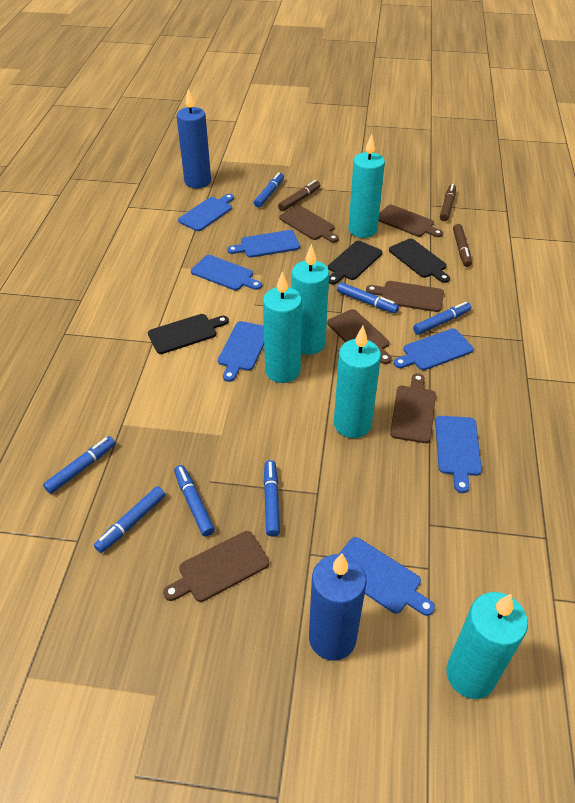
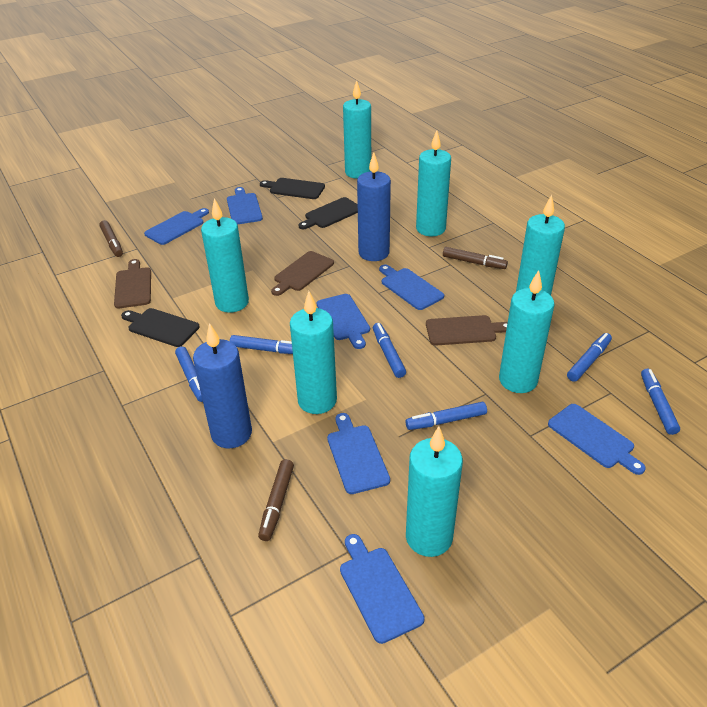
blue marker: [43,436,116,494] [94,486,165,553] [174,465,215,536] [254,172,284,208] [264,460,280,537] [337,282,399,314] [413,302,471,335] = 7 -> [175,346,203,402] [230,335,293,354] [373,323,406,378] [405,402,487,430] [567,333,612,382] [641,368,680,435] = 6
brown cutting board: [163,531,269,602] [279,206,339,243] [327,309,392,364] [366,281,444,312] [378,205,443,237] [390,373,436,443] = 6 -> [114,259,151,308] [271,251,334,296] [426,315,508,345] = 3
turquoise candle: [263,272,302,383] [292,244,329,355] [334,326,381,438] [348,134,385,238] [446,592,528,699] = 5 -> [201,198,249,313] [290,291,337,414] [343,80,371,179] [406,426,463,557] [416,130,451,236] [499,270,555,393] [516,195,565,295] = 7

